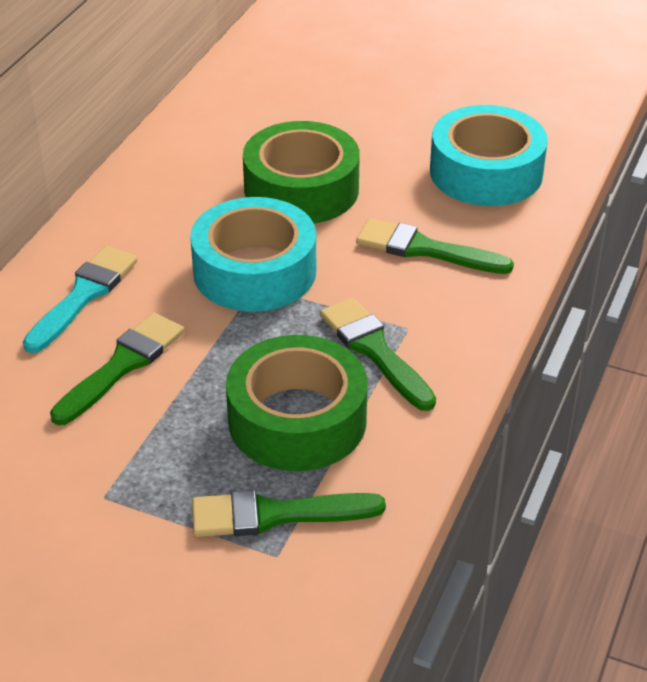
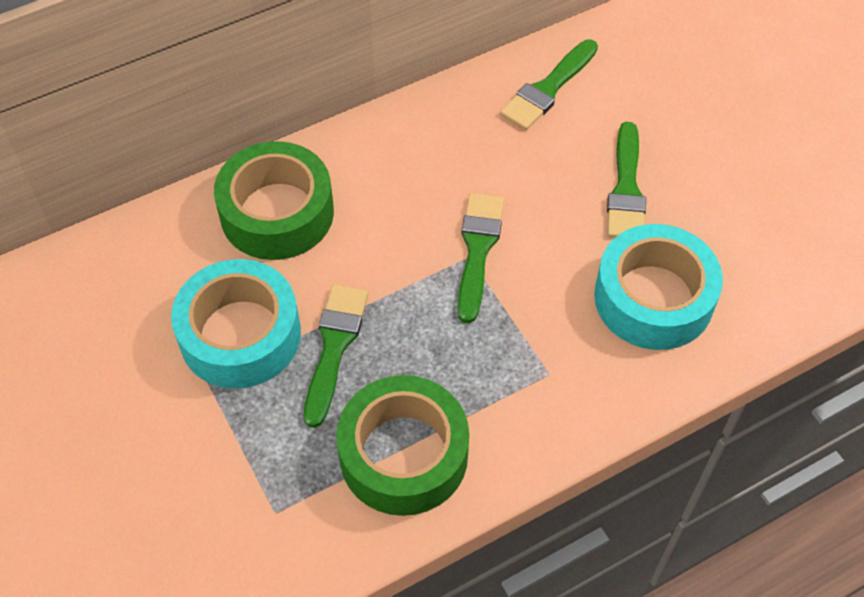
turquoise brush: [23,246,137,353] = 1 -> none = 0

